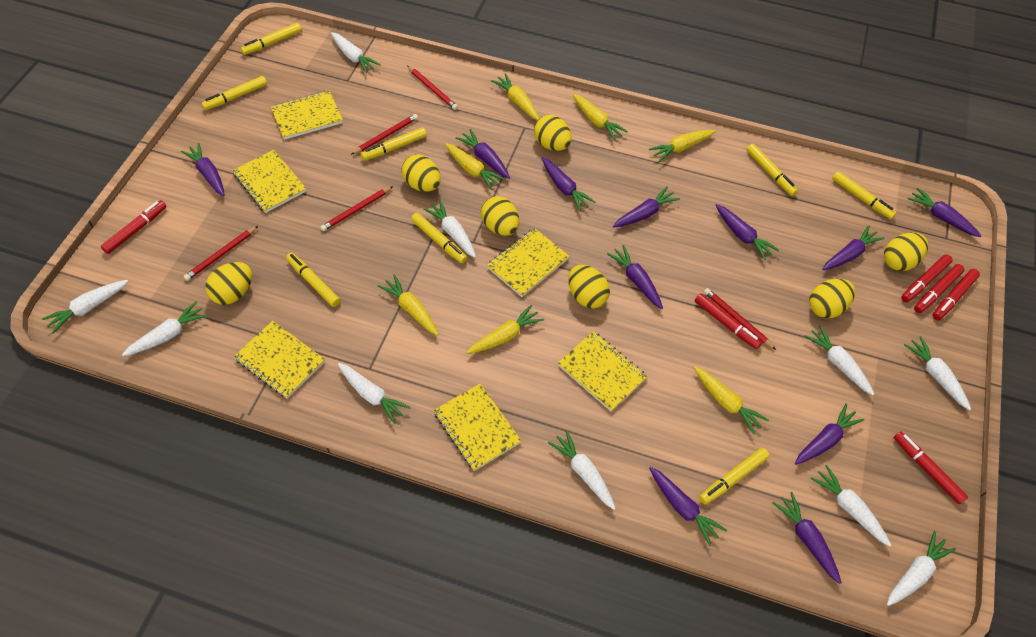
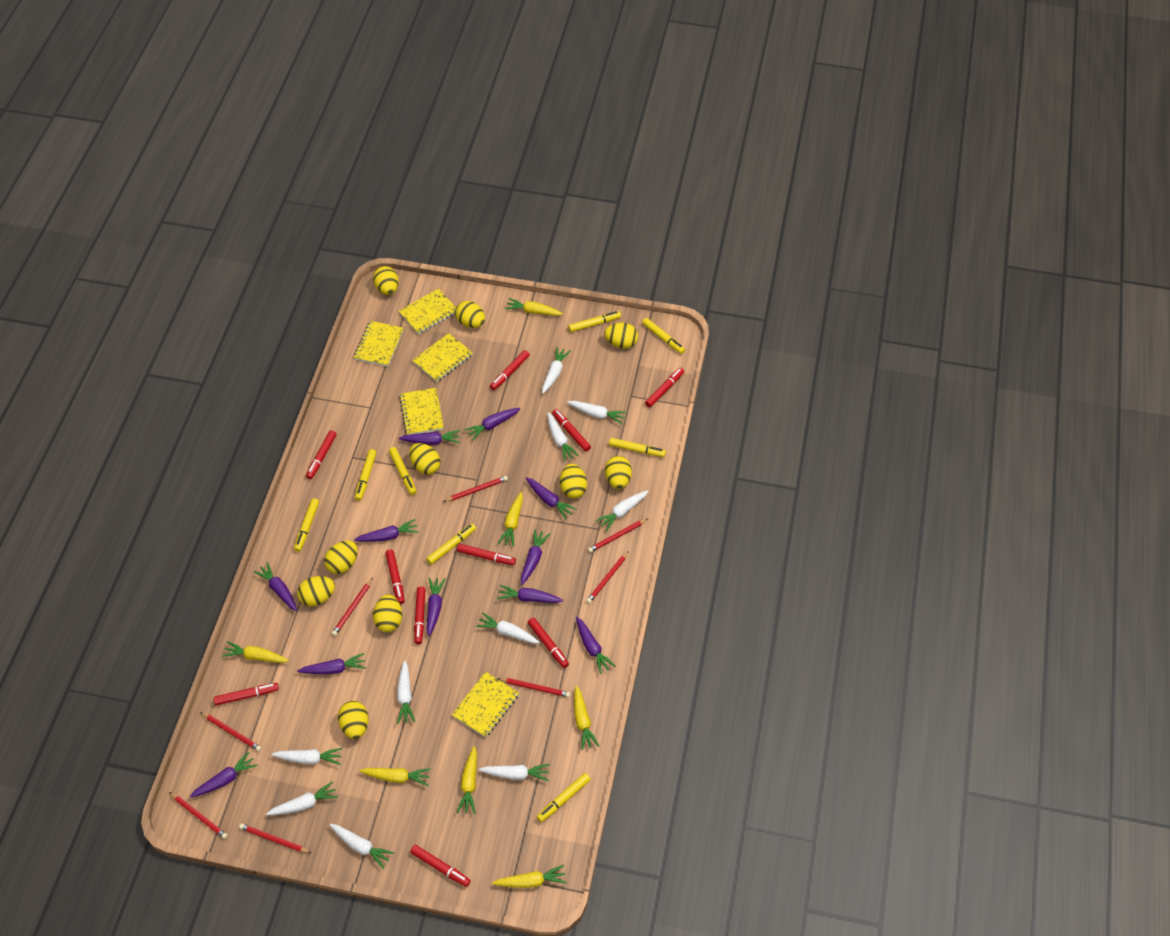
red marker: [101,200,167,254] [695,293,762,349] [893,431,968,504] [901,254,953,303] [914,264,965,313] [932,269,980,320] = 6 -> [213,683,279,705] [306,430,336,479] [385,550,405,604] [410,845,471,887] [414,587,426,644] [457,544,516,565] [490,350,529,390] [528,618,569,668] [552,409,591,451] [645,368,684,407] = 10
red pencil: [184,226,258,281] [320,186,393,231] [351,114,418,155] [407,66,458,110] [704,288,776,350] = 5 -> [169,792,228,839] [201,712,262,751] [239,824,311,853] [332,578,373,636] [443,476,508,502] [497,678,570,697] [586,551,629,604] [588,519,647,553] = 8
yellow egg: [205,262,252,305] [401,155,441,192] [481,196,519,236] [534,115,572,151] [568,265,610,309] [809,279,855,318] [884,233,928,271] = 7 -> [297,576,335,606] [324,541,358,574] [338,701,369,739] [373,266,399,295] [373,594,402,632] [409,443,440,475] [455,301,485,328] [560,464,587,498] [604,323,638,349] [605,456,632,489] = 10
yellow notebook: [232,150,306,213] [234,321,325,399] [271,91,343,140] [434,384,521,471] [487,228,570,297] [558,331,647,411] = 6 -> [354,321,404,367] [399,289,456,334] [399,388,444,435] [412,333,473,382] [452,672,519,738] = 5

